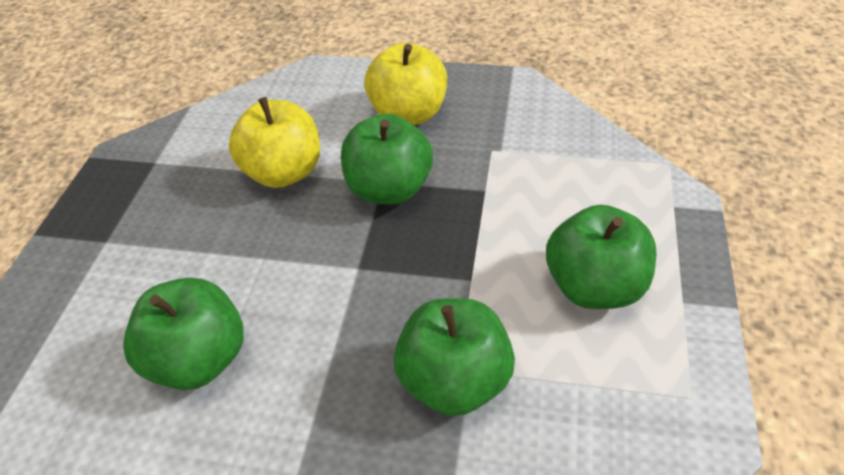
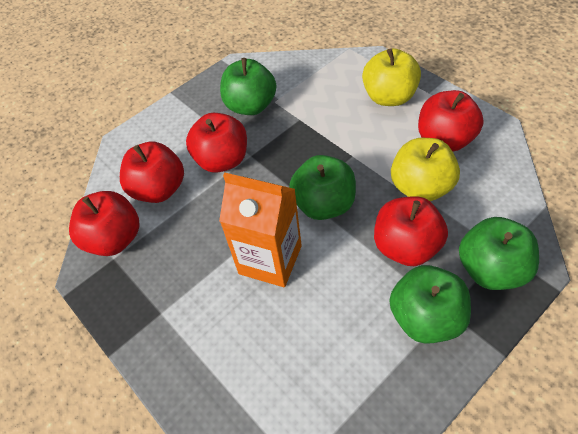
orange carton: none = 0 -> [219,173,302,287] = 1
red apple: none = 0 -> [69,191,140,256] [120,142,184,203] [186,113,247,173] [374,196,448,266] [418,90,484,152] = 5

